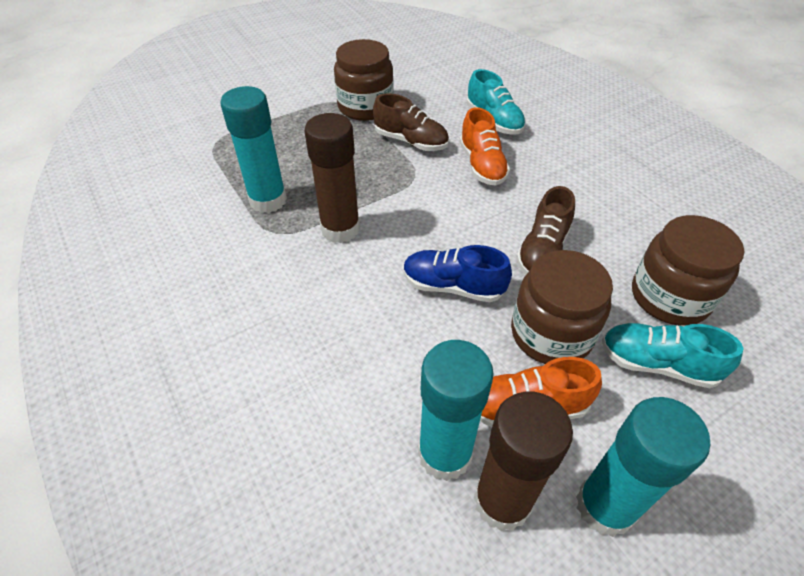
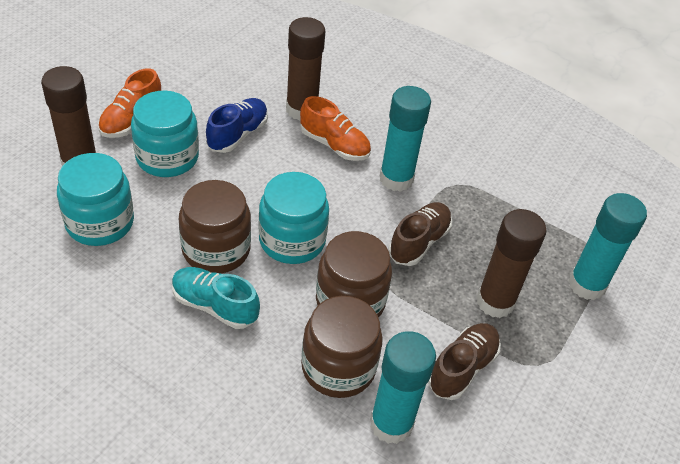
brown glue stick: [305,113,360,243] [474,391,573,532] = 2 -> [41,66,97,166] [286,17,326,121] [477,209,547,318] = 3
turquoise jar: none = 0 -> [57,153,134,246] [131,90,199,177] [259,172,329,264] = 3
turquoise shoe: [467,69,526,135] [602,323,744,388] = 2 -> [172,267,260,329] = 1

